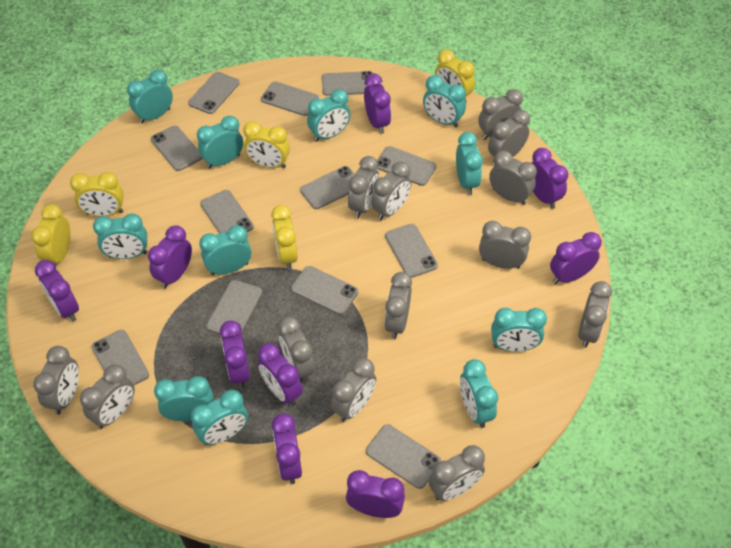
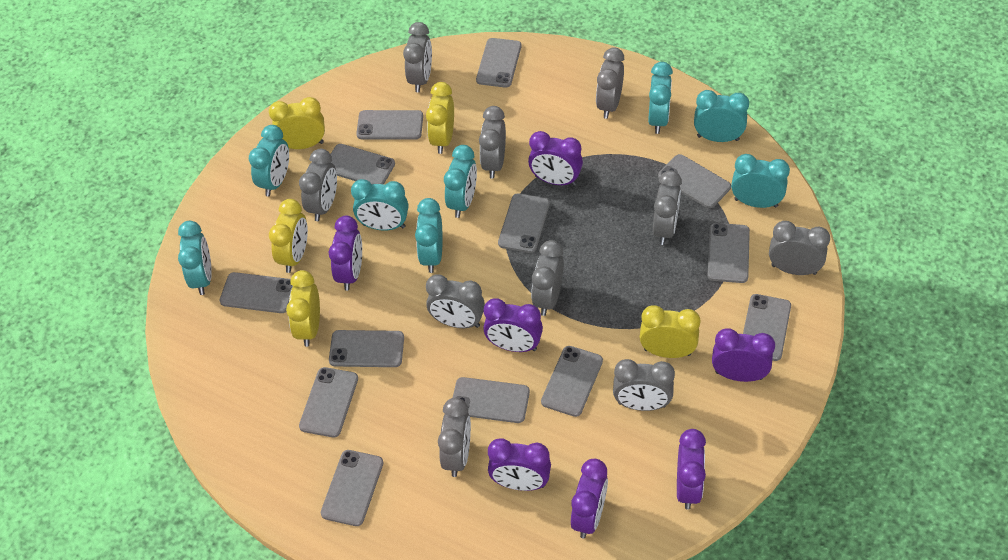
grey clock: [33,346,79,415] [80,364,135,429] [278,317,315,383] [331,358,376,422] [348,156,379,218] [371,162,412,220] [384,272,412,339] [428,445,485,501] [478,89,523,140] [479,221,531,269] [488,110,530,164] [489,150,537,205] [578,281,612,348] = 13 -> [299,149,337,221] [403,22,432,92] [426,274,485,328] [438,398,471,477] [479,106,506,179] [531,240,564,316] [596,48,624,119] [613,359,675,411] [653,170,682,245] [769,221,830,275] = 10
grey phone: [92,330,149,385] [151,125,203,171] [188,72,239,114] [200,190,254,233] [206,280,262,334] [261,81,319,116] [291,266,358,315] [300,166,355,209] [322,71,374,96] [366,424,441,489] [377,146,436,186] [385,224,438,278] = 12 -> [220,272,293,313] [299,367,358,437] [321,450,384,526] [329,330,404,367] [330,144,395,184] [356,110,423,140] [453,377,530,423] [476,38,521,88] [498,193,550,253] [541,346,603,417] [658,154,731,208] [708,223,750,283] [743,294,791,361] = 13
purple clock: [35,260,79,322] [148,225,192,288] [220,320,250,389] [258,343,303,406] [272,413,302,484] [346,470,405,518] [364,74,391,134] [532,148,568,209] [550,232,602,284] = 9 -> [329,216,362,291] [483,299,543,352] [488,438,551,491] [528,131,583,186] [571,459,608,538] [677,429,706,510] [712,329,775,382] = 7
turquoise clock: [93,214,147,259] [127,70,173,124] [154,376,213,421] [191,390,248,445] [197,116,243,169] [199,225,251,275] [307,89,350,142] [423,75,466,128] [456,132,483,195] [460,359,498,428] [491,308,547,352] = 11 -> [178,221,212,295] [249,125,289,197] [351,179,408,231] [415,198,443,273] [444,145,477,218] [648,62,673,134] [694,90,749,142] [731,154,790,208] = 8

